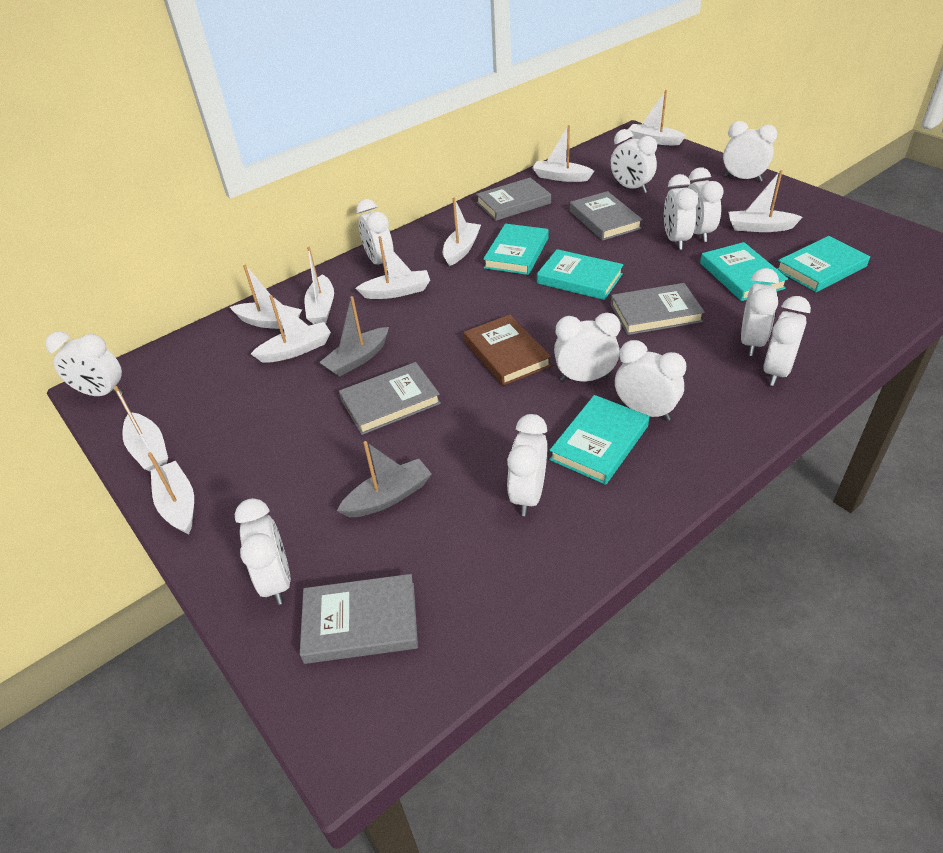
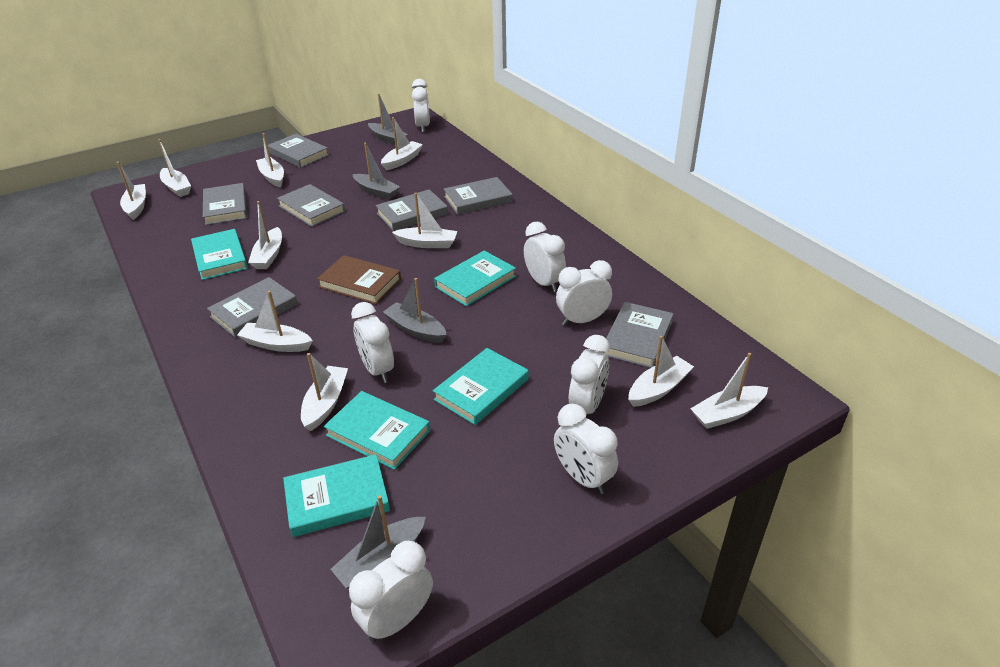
grey boat: [319,296,389,377] [337,441,431,517] = 2 -> [331,495,426,588] [353,143,400,200] [368,94,408,145] [383,278,447,343] = 4
grey book: [300,574,418,664] [339,362,441,435] [476,178,551,221] [570,191,643,241] [611,283,705,335] = 5 -> [203,183,247,225] [207,277,298,338] [268,134,329,168] [277,184,345,227] [376,189,448,231] [444,177,513,215] [602,302,674,368] = 7
white clock: [45,332,123,396] [235,498,291,605] [356,199,394,271] [507,414,547,516] [554,313,621,381] [611,129,657,193] [615,340,686,421] [664,174,698,250] [688,168,724,242] [723,121,777,182] [741,268,779,356] [763,296,811,386] = 12 -> [349,541,433,642] [351,302,394,383] [412,79,430,132] [524,222,566,292] [554,404,618,494] [556,260,612,326] [569,335,610,414] = 7

